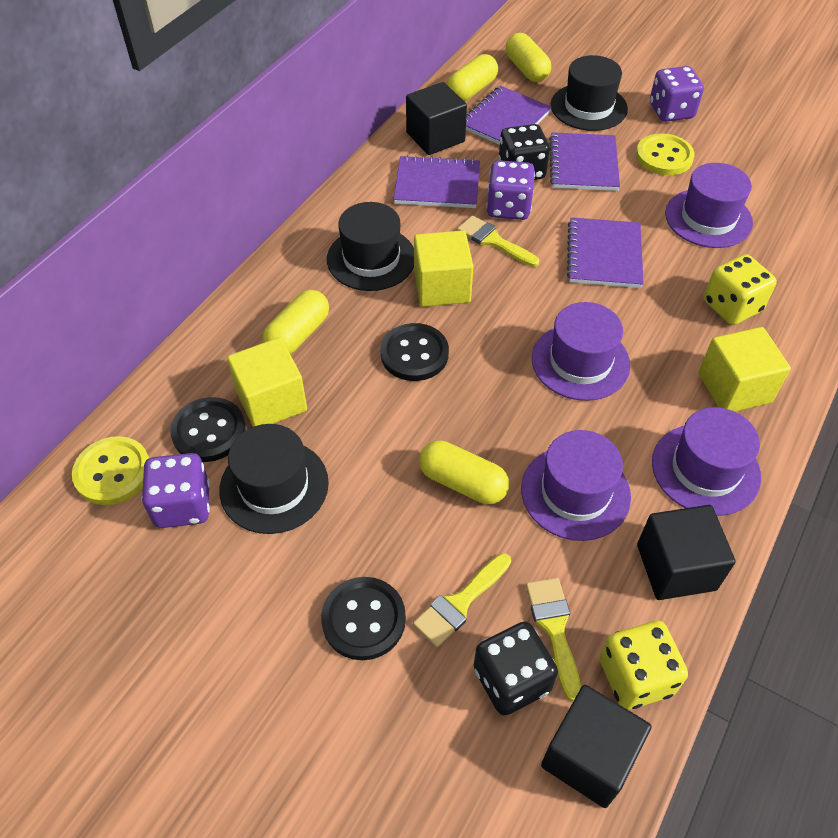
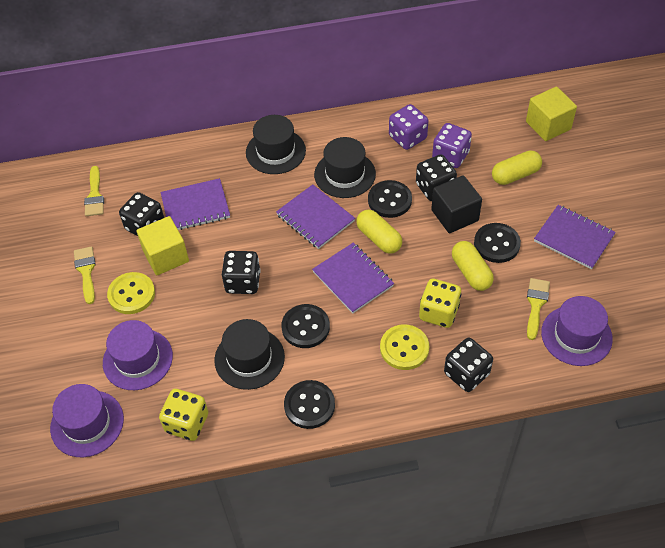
black button: [170,397,246,462] [321,577,406,660] [380,323,449,381] = 3 -> [281,304,330,348] [284,380,335,429] [368,180,412,218] [474,223,521,263] = 4
black cube: [406,82,467,155] [541,685,651,808] [637,505,736,600] = 3 -> [431,175,482,233] = 1
black dice: [474,621,558,715] [498,124,550,180] = 2 -> [119,192,164,236] [222,251,261,294] [416,155,457,201] [444,338,493,392] = 4
purple dice: [142,453,210,528] [486,160,535,220] [650,66,704,122] = 3 -> [389,104,428,150] [432,123,472,168] = 2
purple hat: [521,430,631,541] [532,302,630,401] [652,407,761,516] [665,163,753,248] = 4 -> [50,384,124,457] [103,320,173,390] [541,296,613,366] = 3
yellow capsule: [263,290,329,354] [419,440,509,504] [447,54,498,101] [506,33,551,82] = 4 -> [356,210,402,254] [452,241,494,291] [492,151,542,185] = 3
yellow cube: [227,337,307,427] [414,230,473,307] [698,327,791,412] = 3 -> [137,216,189,275] [526,87,577,141] = 2

